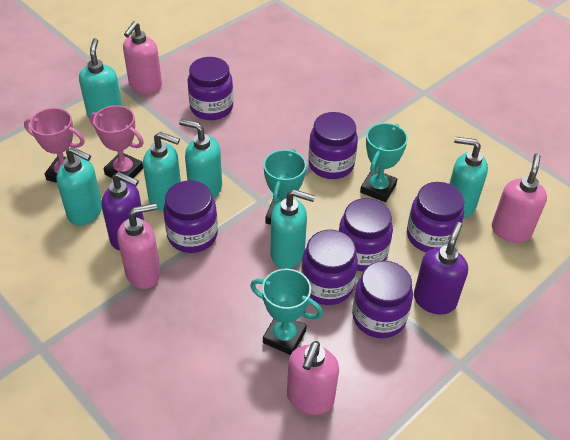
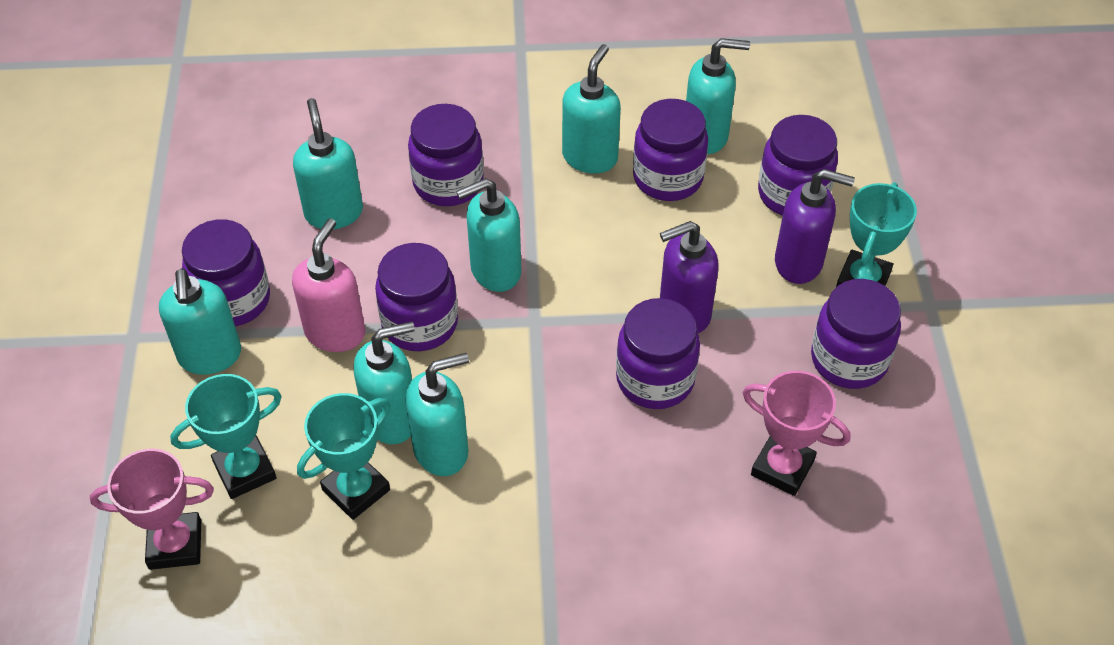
pink soap dispenser: [117,203,161,289] [123,21,162,94] [287,341,339,415] [492,153,547,243] = 4 -> [292,219,365,352] = 1
turquoise soap dispenser: [56,147,102,226] [79,38,122,119] [143,132,181,211] [179,119,222,199] [271,189,315,269] [449,137,488,219] = 6 -> [159,268,241,375] [293,98,363,229] [354,321,415,444] [405,353,469,476] [456,178,521,292] [562,44,621,174] [686,38,750,154] = 7

